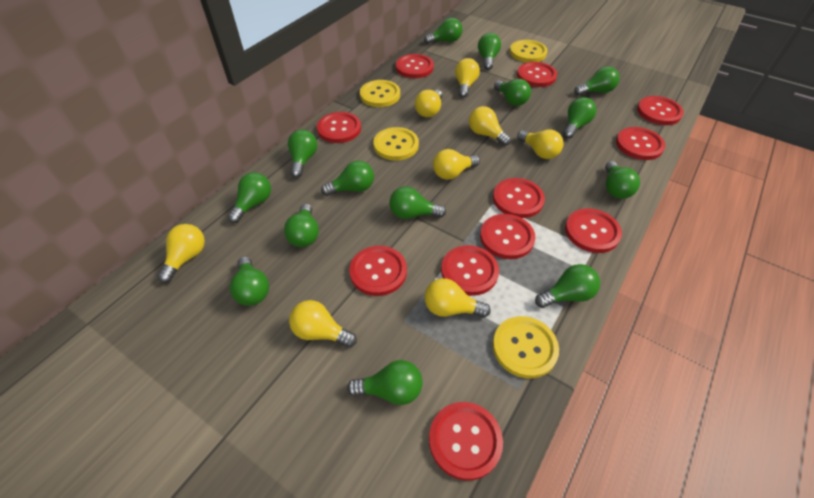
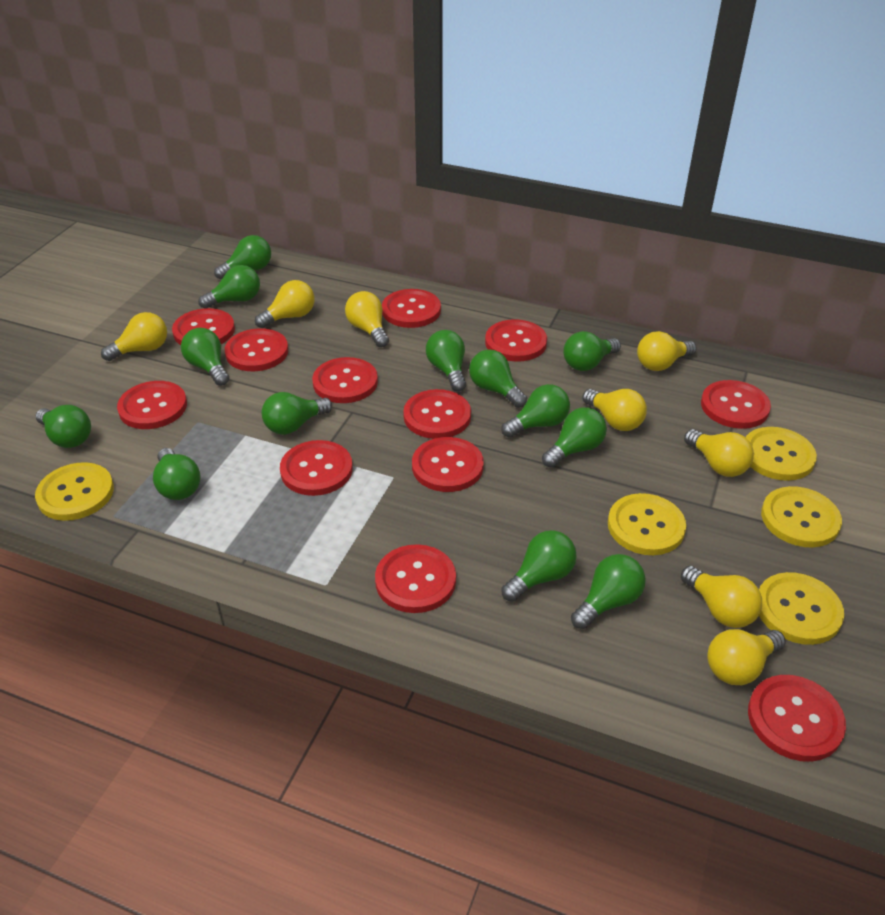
green light bulb: [228,172,271,223] [230,256,269,306] [284,203,319,247] [288,130,317,178] [321,161,374,196] [347,360,423,405] [389,187,446,219] [424,18,462,44] [478,33,501,70] [494,79,531,106] [535,264,600,308] [563,97,597,139] [574,66,620,96] [605,161,640,199] = 14 -> [36,405,91,448] [153,448,201,500] [181,328,229,386] [198,265,260,308] [214,235,271,280] [262,392,332,435] [426,330,466,392] [469,349,527,408] [501,384,570,438] [501,530,577,602] [542,407,607,468] [563,331,621,371] [571,554,646,629] = 13
red button: [317,112,361,143] [349,246,407,296] [396,54,434,78] [429,402,503,481] [441,245,499,296] [480,214,536,259] [493,178,545,218] [517,62,557,87] [565,208,622,253] [616,127,665,160] [637,96,684,125] = 11 -> [117,381,187,429] [172,308,235,345] [225,328,288,371] [280,440,353,496] [312,357,378,403] [375,544,456,613] [382,289,441,328] [403,389,471,439] [412,437,484,492] [485,319,547,362] [701,380,771,429] [748,675,846,762] = 12
yellow button: [360,80,400,107] [373,127,419,160] [493,316,559,378] [510,40,548,62] = 4 -> [35,462,114,521] [608,493,686,555] [746,427,817,481] [759,572,844,645] [761,486,842,547] = 5

